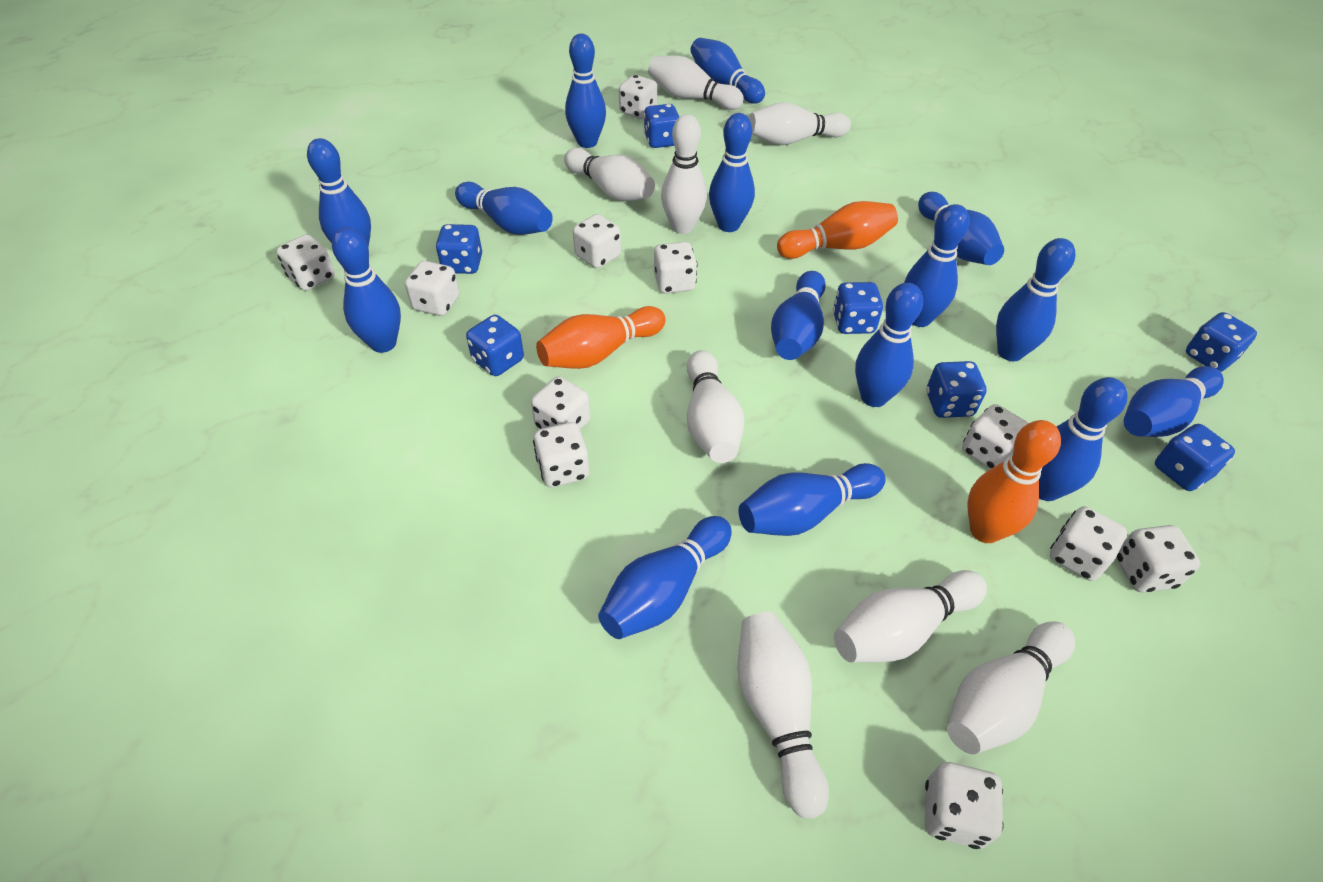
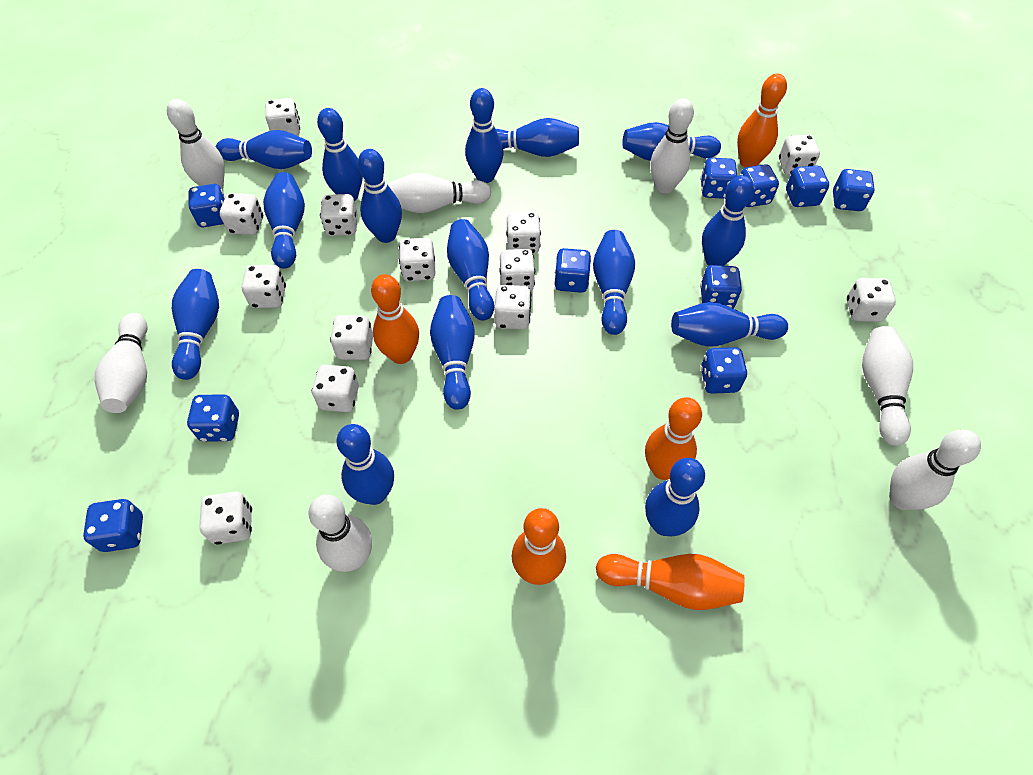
blue dice: [435,224,482,274] [466,315,524,376] [644,104,679,148] [833,282,883,334] [926,361,987,418] [1155,424,1235,491] [1186,312,1257,372] = 7 -> [83,499,143,552] [187,394,239,442] [189,184,225,227] [554,248,591,293] [700,158,737,199] [700,265,742,308] [700,347,747,394] [740,164,779,207] [786,166,829,207] [833,169,875,211] = 10
orange bowling pin: [536,306,666,369] [777,201,898,259] [967,420,1061,543] = 3 -> [371,274,419,364] [512,508,566,585] [596,554,745,610] [645,397,702,480] [737,73,787,168] = 5
white bowling pin: [564,148,655,201] [648,56,744,110] [661,114,707,234] [687,350,744,463] [737,612,829,819] [749,102,851,145] [834,570,987,662] [947,621,1075,754] = 8 -> [95,313,148,413] [167,99,225,189] [308,495,372,572] [387,173,491,213] [651,98,694,193] [862,326,913,446] [889,429,981,510] = 7
white dice: [277,234,335,291] [405,261,459,316] [531,377,590,430] [533,422,589,487] [573,214,621,268] [619,75,657,119] [654,242,698,294] [925,762,1004,849] [962,404,1028,469] [1050,506,1127,581] [1116,525,1201,593] = 11 -> [199,492,252,545] [220,193,263,235] [242,265,286,308] [265,98,300,136] [312,365,359,412] [320,194,358,236] [330,315,373,360] [399,238,435,281] [494,285,531,330] [499,249,535,291] [506,212,541,254] [779,135,820,175] [847,278,896,322] = 13

